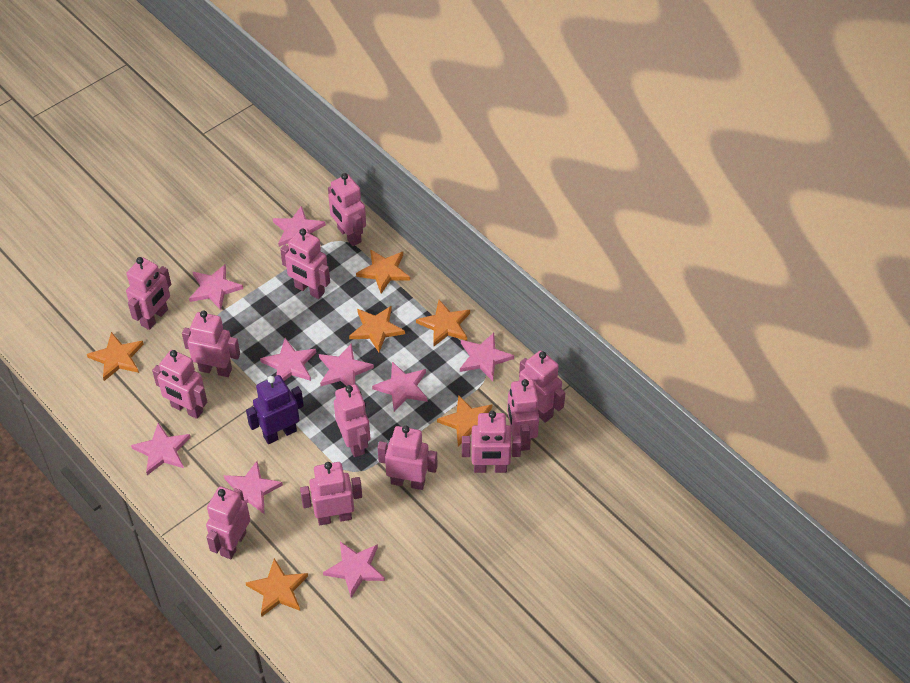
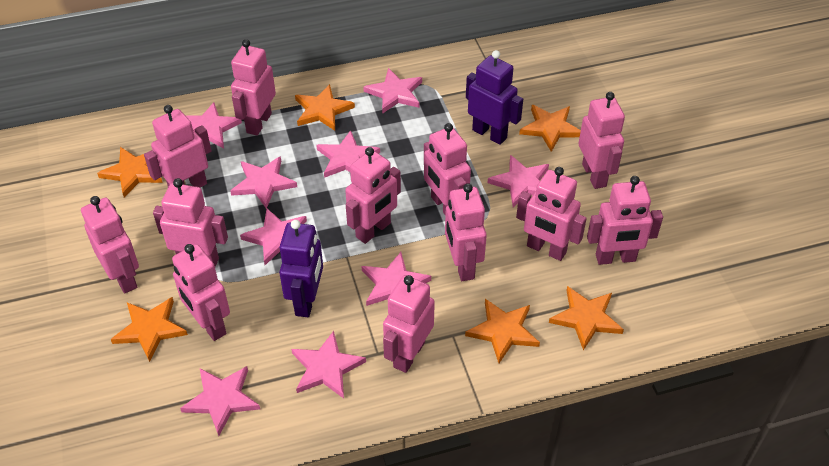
purple robot: [246,375,304,444] = 1 -> [279,220,323,317] [466,50,523,145] = 2

